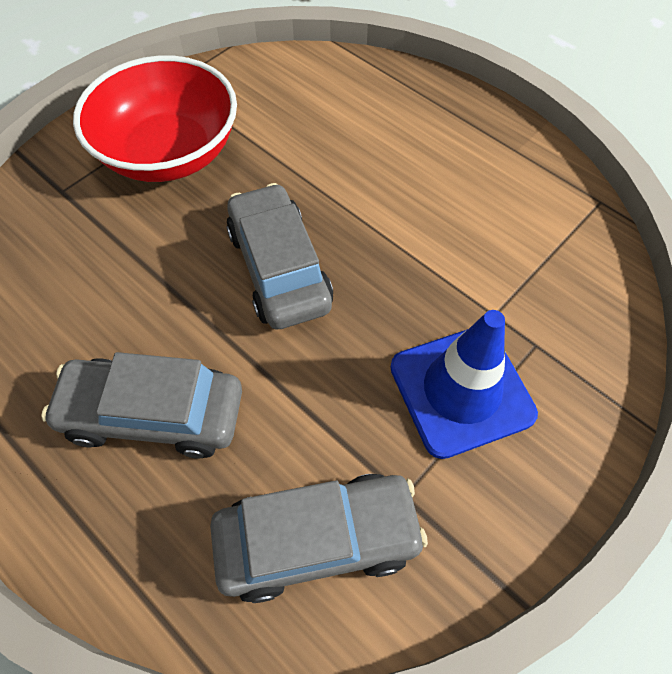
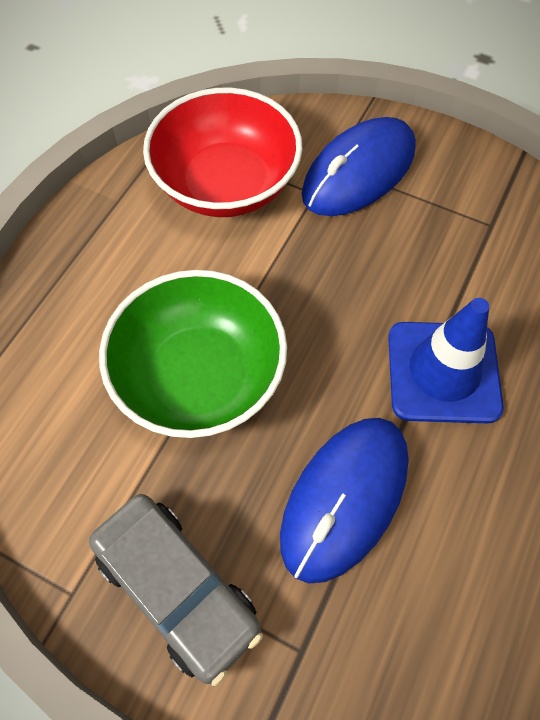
blue mouse: none = 0 -> [280,418,409,583] [302,117,416,216] = 2
green bowl: none = 0 -> [99,270,287,438] = 1
grey car: [41,352,242,459] [210,474,428,603] [226,183,333,329] = 3 -> [89,494,262,686] = 1

